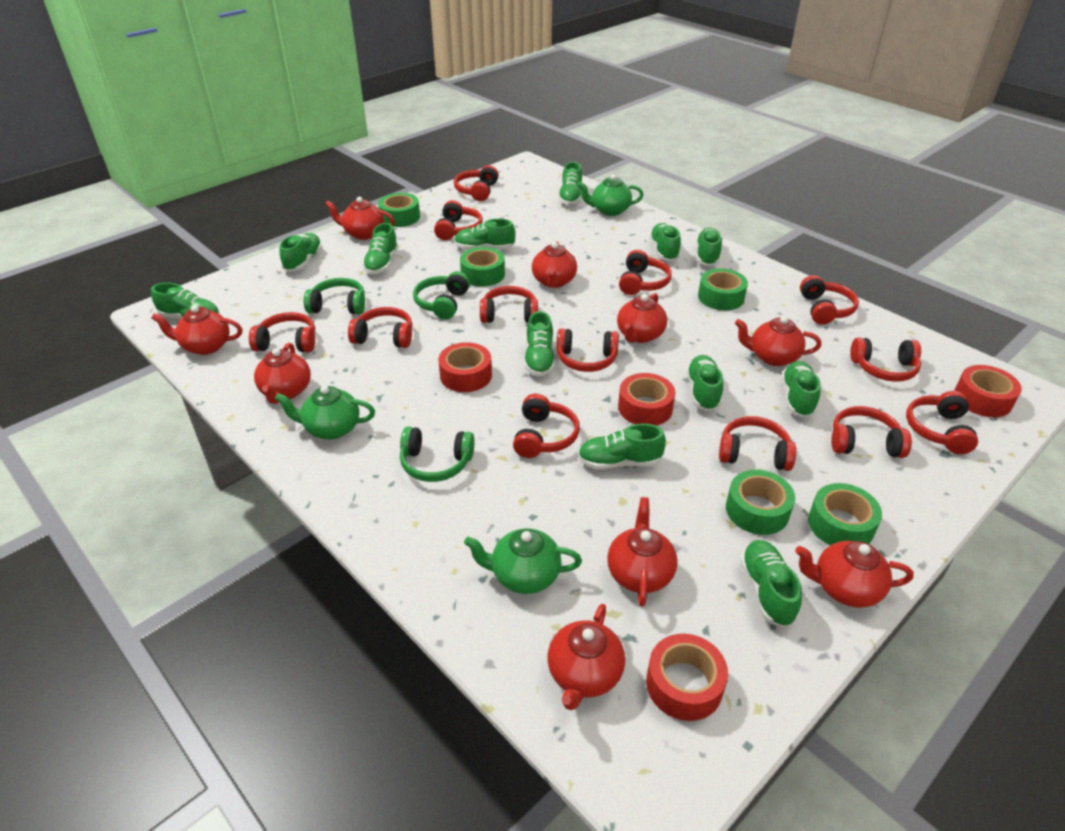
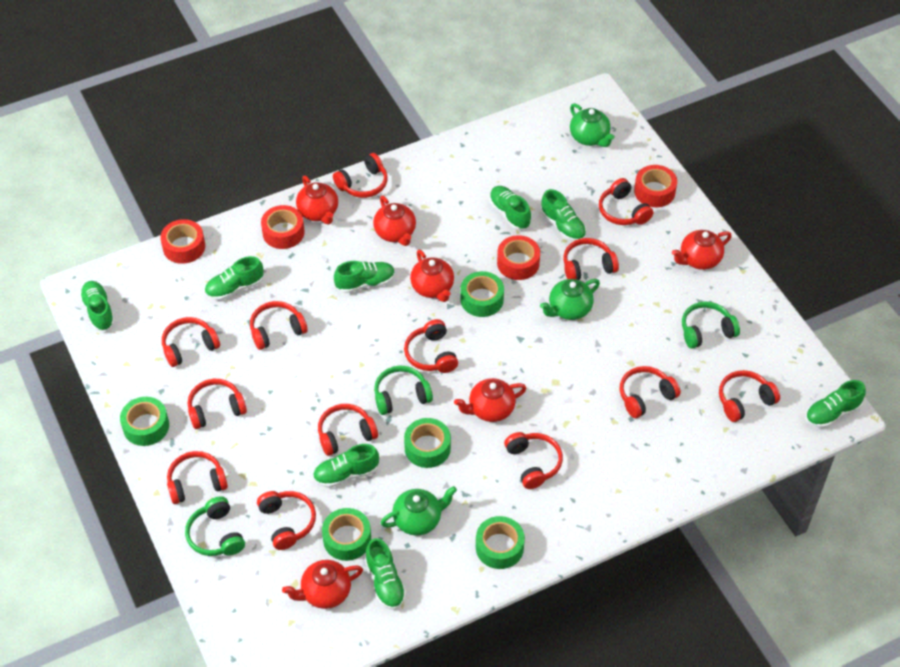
green shoe: [151,283,220,319] [279,233,322,272] [362,223,398,274] [454,219,515,250] [524,311,555,376] [558,162,582,205] [578,424,666,469] [649,223,681,261] [686,355,723,411] [696,228,722,266] [740,540,802,628] [781,361,821,418] = 12 -> [79,281,115,331] [205,256,264,301] [313,444,379,488] [334,261,395,293] [365,538,406,610] [489,186,531,230] [541,189,586,242] [805,380,866,428] = 8
red teapot: [152,305,242,355] [254,343,311,404] [325,197,394,240] [532,242,577,288] [548,604,625,710] [607,497,678,607] [617,293,667,343] [735,316,821,366] [795,541,914,607] = 9 -> [282,560,363,609] [296,176,338,224] [373,196,416,246] [410,250,454,302] [454,378,527,422] [672,230,732,270] = 6

